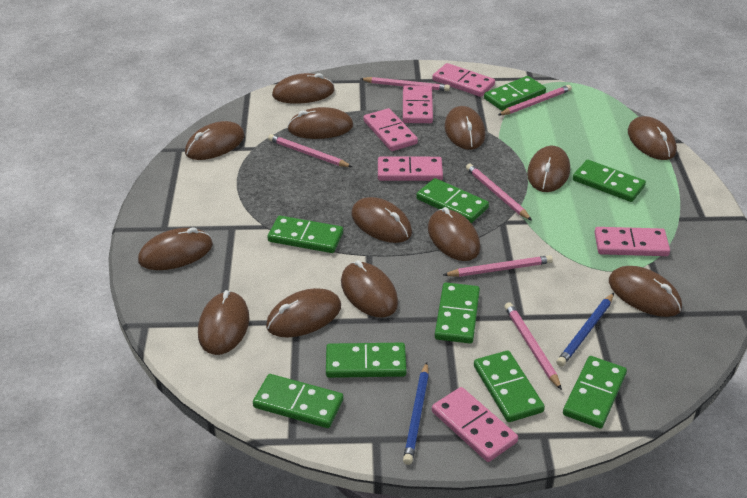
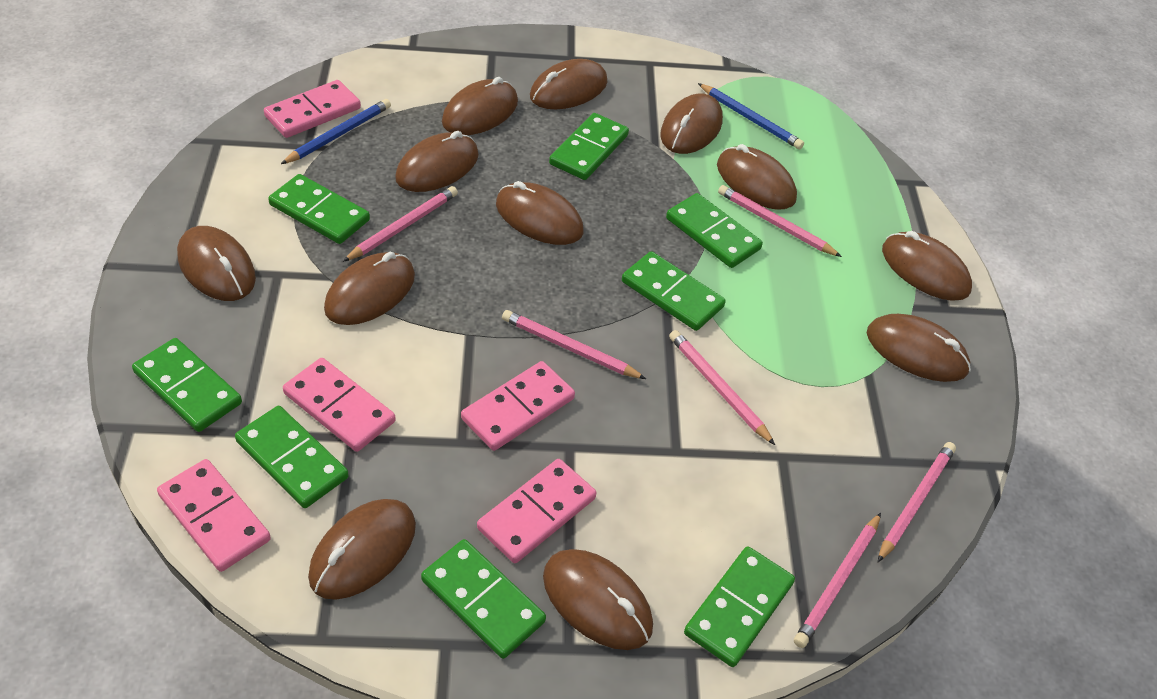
brown mouse: [138,227,213,270] [185,121,245,160] [198,290,249,355] [266,288,341,338] [272,73,334,104] [287,107,353,139] [341,260,398,318] [351,197,412,243] [428,207,481,261] [444,106,486,150] [527,146,570,192] [609,266,682,317] [628,116,677,160] = 13 -> [177,226,256,301] [308,499,416,600] [324,252,415,325] [395,131,479,192] [442,77,518,135] [496,181,584,245] [530,59,608,109] [543,549,653,650] [660,94,723,154] [717,144,797,210] [867,314,971,382] [882,231,972,301] = 12
green domino: [253,374,343,428] [268,216,343,253] [326,343,407,378] [416,178,489,223] [435,282,480,343] [474,350,545,422] [484,76,546,111] [563,356,627,429] [573,160,646,202] = 9 -> [132,338,242,432] [235,406,349,508] [268,174,370,244] [421,539,546,659] [549,113,629,180] [622,251,726,331] [666,193,763,268] [684,546,795,667] = 8
pink domino: [364,108,418,151] [378,157,443,181] [403,85,433,123] [432,63,495,97] [432,387,518,462] [594,227,670,256] = 6 -> [157,459,271,572] [264,80,361,138] [283,358,396,452] [461,361,575,451] [477,459,596,563] = 5

